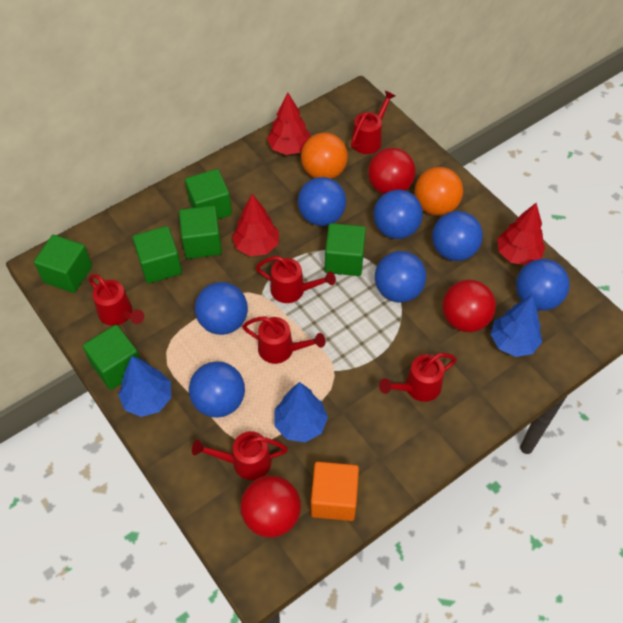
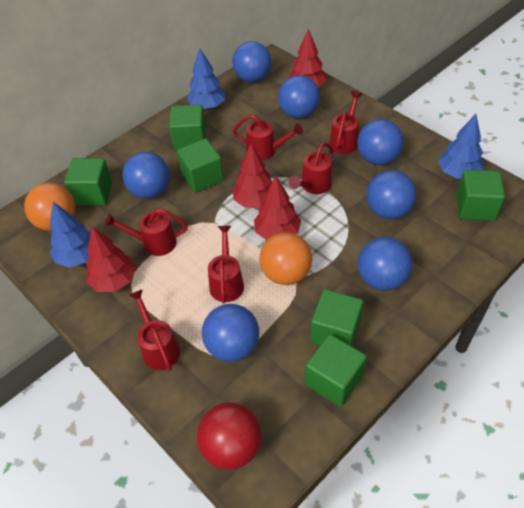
orange cube: [311,462,359,521] = 1 -> none = 0
red ball: [240,476,301,538] [368,148,416,194] [442,280,496,332] = 3 -> [197,402,262,470] = 1
red tree: [232,194,279,256] [267,92,310,155] [497,203,545,265] = 3 -> [86,227,136,292] [232,144,272,208] [254,176,301,240] [289,29,327,88] = 4

